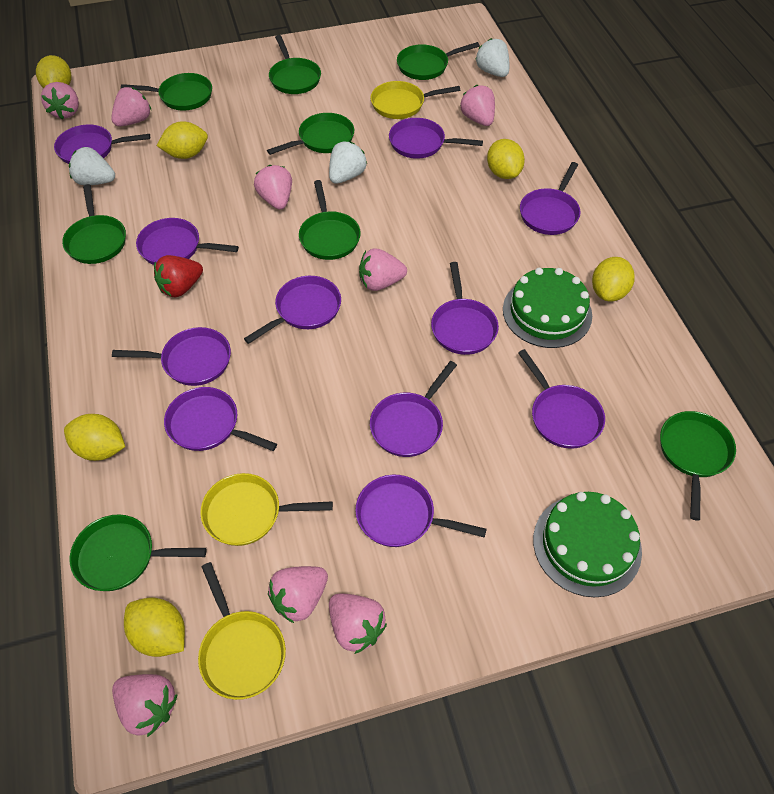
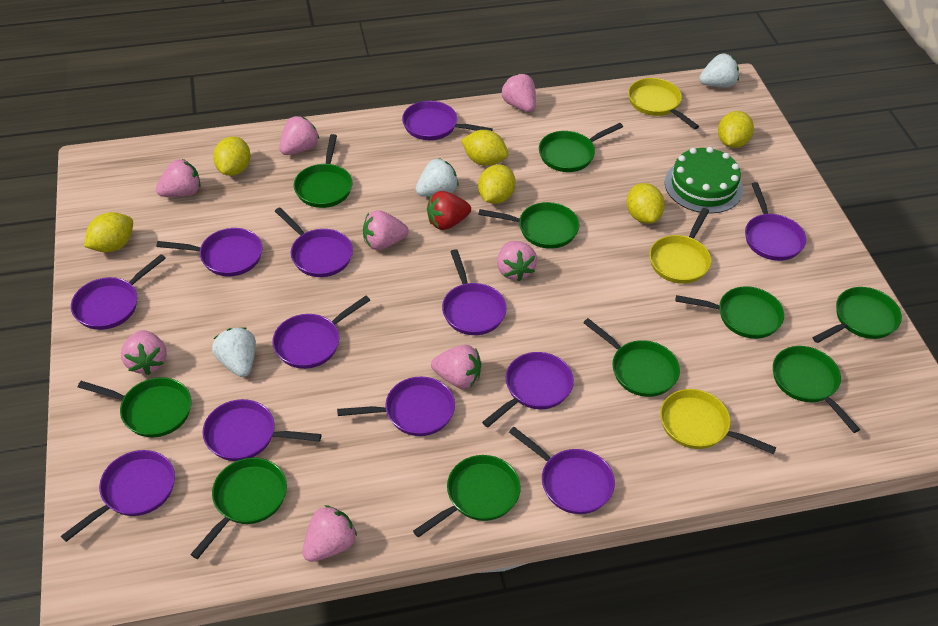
green cake: [503,268,592,348] [533,492,642,597] = 2 -> [665,147,743,214] = 1
green pan: [62,184,126,264] [70,514,206,591] [121,73,212,111] [267,113,354,155] [269,35,321,94] [299,180,361,260] [397,42,480,80] [660,411,736,521] = 8 -> [78,377,191,437] [190,458,287,559] [294,134,353,208] [413,455,521,537] [478,202,579,249] [539,123,623,172] [583,318,680,397] [676,286,784,339] [773,346,860,433] [812,287,902,343] = 10
purple pan: [54,125,150,164] [112,327,231,386] [136,218,239,265] [164,387,277,451] [244,276,341,344] [355,475,487,547] [370,361,457,457] [389,118,483,159] [431,262,499,355] [518,349,605,449] [520,162,581,235] = 11 -> [61,450,175,542] [71,254,166,330] [156,228,263,276] [202,399,321,461] [273,296,370,369] [275,208,353,277] [337,377,455,436] [402,101,493,140] [442,249,507,335] [482,352,574,427] [509,427,615,514] [745,182,806,261] = 12

